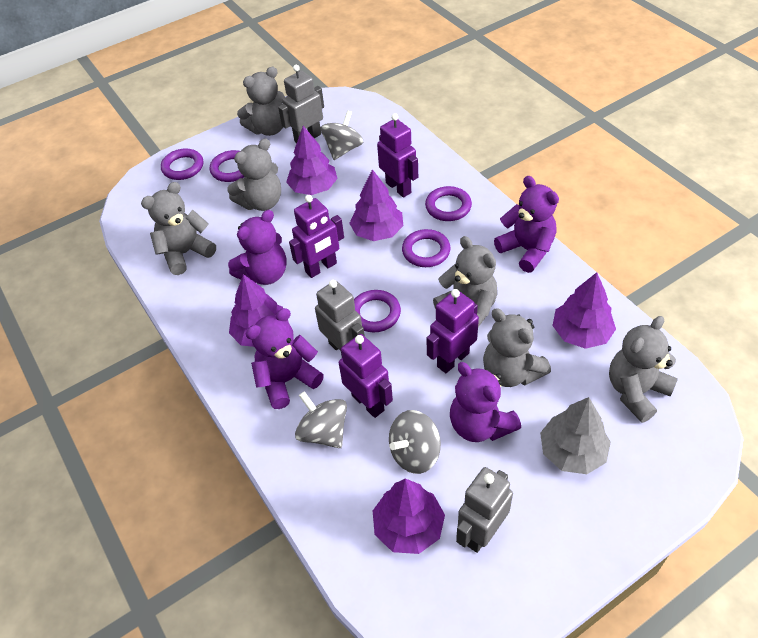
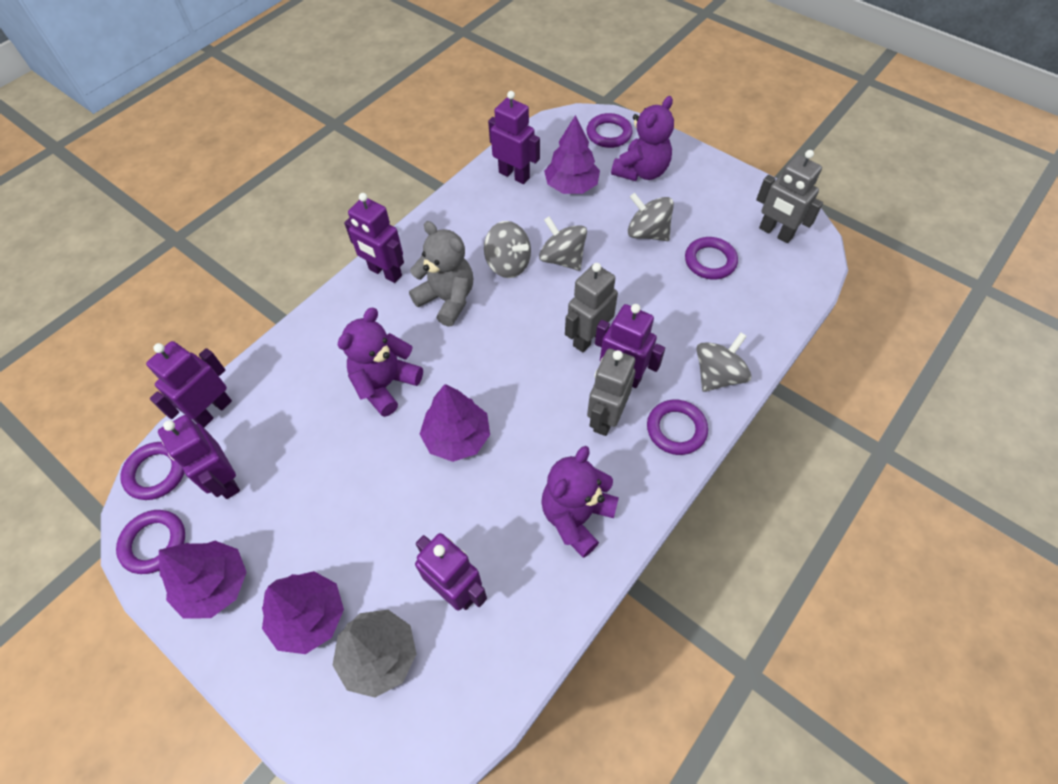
grey spinning top: [295,391,347,448] [320,110,364,160] [389,410,441,474] = 3 -> [484,221,531,278] [539,216,587,271] [628,193,674,241] [696,332,752,392] = 4
grey teddy bear: [141,182,216,275] [227,139,281,211] [237,67,285,136] [433,236,498,327] [483,308,551,387] [609,316,678,423] = 6 -> [409,221,473,327] = 1
purple robot: [289,195,344,278] [339,334,393,418] [377,113,418,197] [427,289,479,373] = 4 -> [146,341,232,427] [158,415,240,499] [344,193,404,283] [415,533,487,610] [488,91,540,184] [595,304,665,388] = 6
purple teddy bear: [228,210,287,285] [245,308,324,409] [450,362,521,442] [494,176,559,273] = 4 -> [338,308,423,417] [541,446,619,558] [611,96,674,181] = 3
purple tree: [229,274,289,347] [286,126,338,195] [349,169,403,241] [373,479,445,554] [552,272,616,349] = 5 -> [159,541,247,619] [262,571,344,654] [420,384,490,462] [544,115,600,194] = 4

